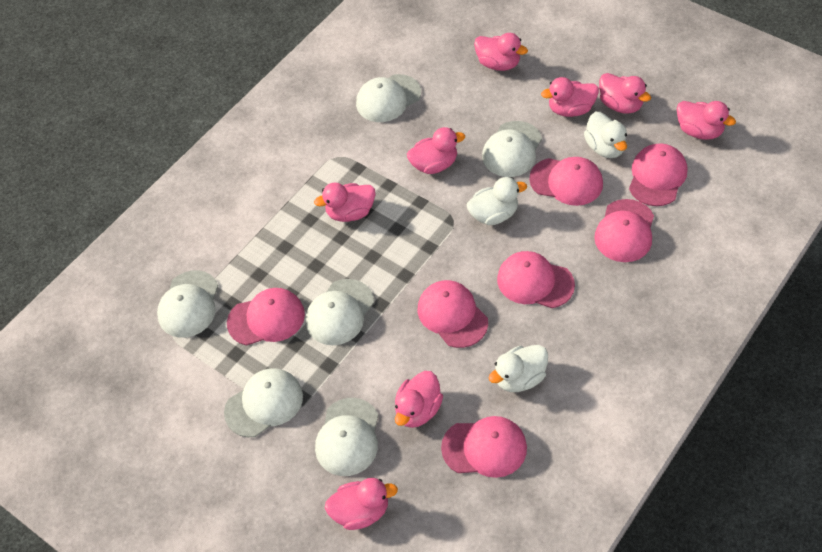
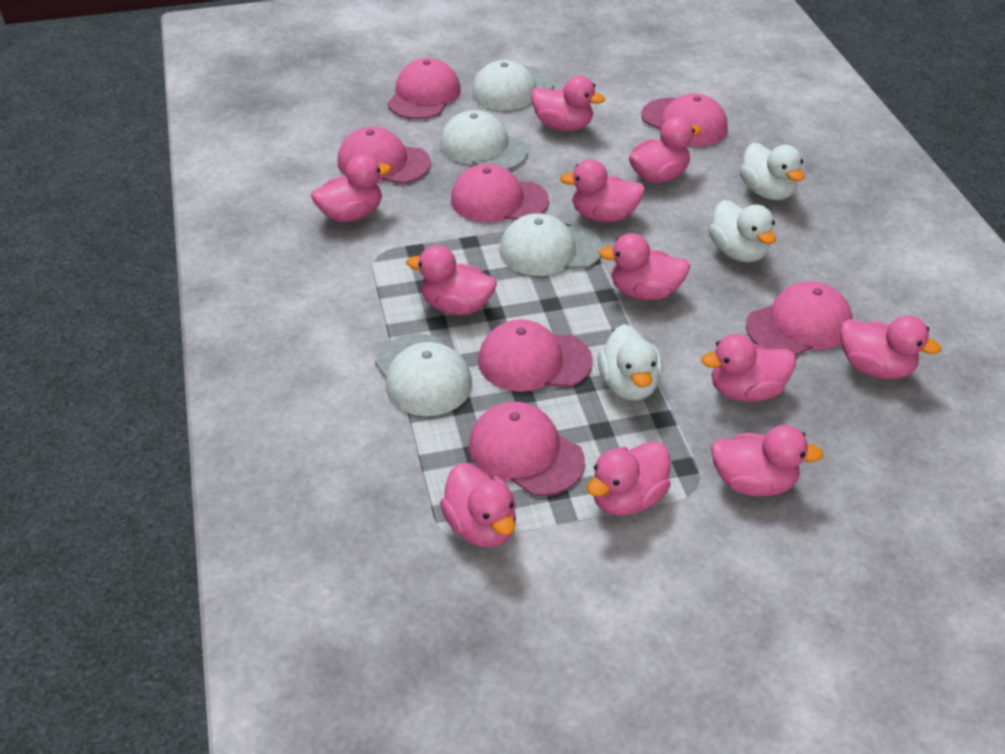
pink duck: [314,183,376,222] [325,478,398,530] [395,371,443,428] [407,127,465,174] [474,33,528,71] [541,77,599,117] [599,73,651,114] [677,101,736,140] = 8 -> [311,155,391,222] [406,245,496,315] [440,463,516,548] [531,76,605,131] [560,159,645,222] [587,441,671,516] [599,233,690,300] [629,117,701,183] [701,334,796,402] [711,425,823,497] [840,315,941,379] = 11
white cap: [157,270,218,338] [224,368,303,437] [306,279,374,345] [315,398,378,476] [356,74,421,122] [482,121,542,177] = 6 -> [375,334,472,416] [440,110,528,170] [472,60,554,111] [499,213,603,276] = 4

